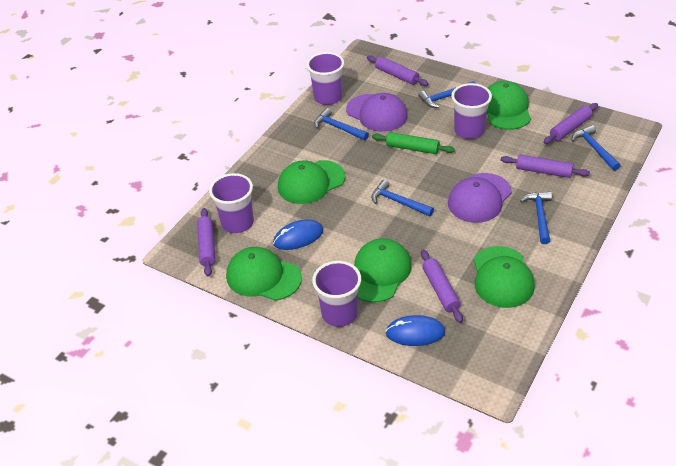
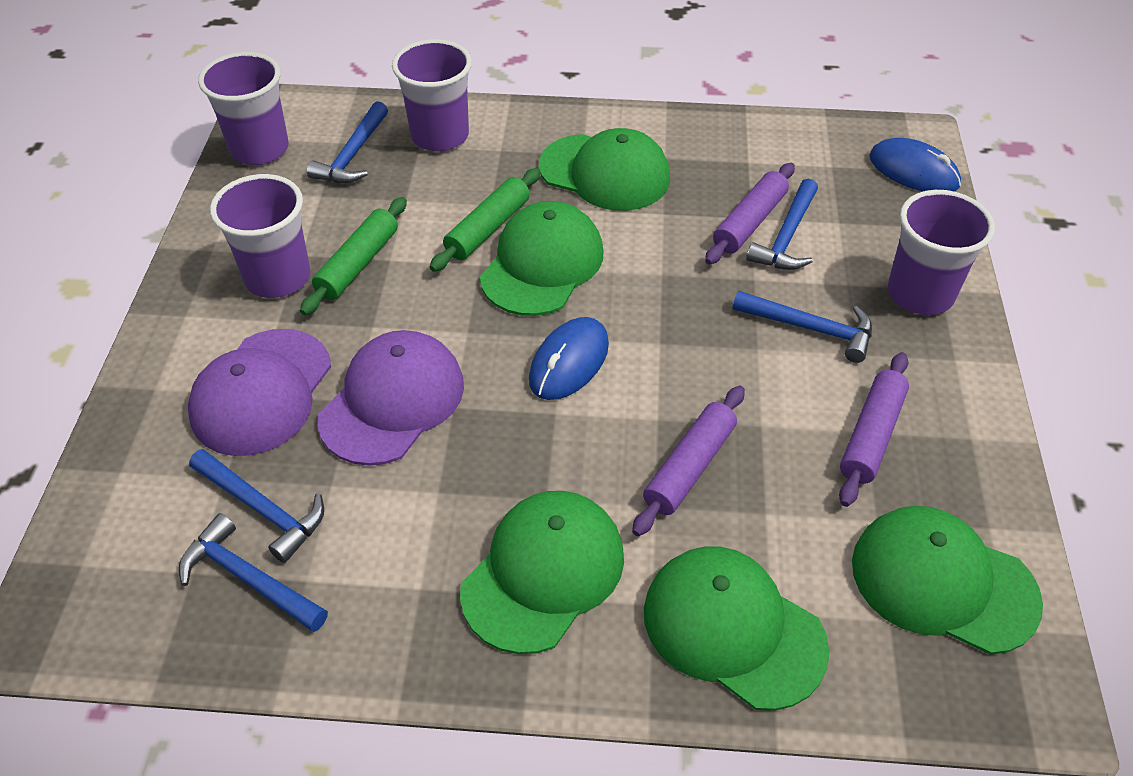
green rolling pin: [372,132,455,154] = 1 -> [300,197,407,315] [430,168,541,272] = 2
purple rolling pin: [197,208,215,277] [367,55,429,86] [421,250,463,323] [501,154,590,178] [543,103,598,144] = 5 -> [632,386,745,536] [705,163,795,265] [839,352,909,507] = 3

